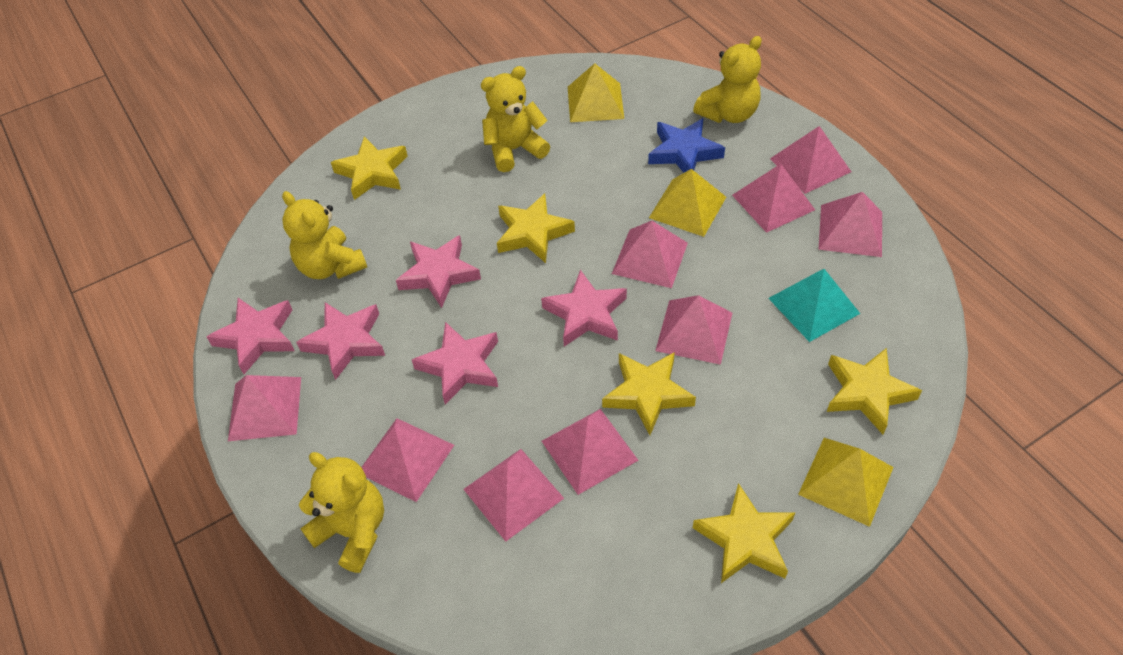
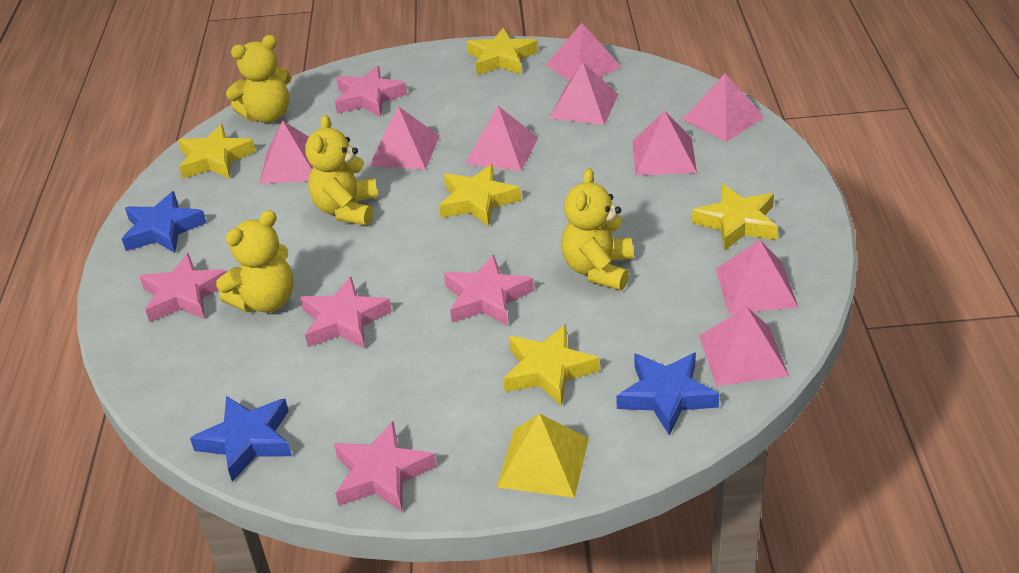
blue star: [648,118,725,173] = 1 -> [122,191,207,253] [190,396,292,482] [616,353,719,435] = 3
turquoise pyramid: [768,269,860,342] = 1 -> none = 0
yellow pyramid: [568,63,624,122] [649,169,726,237] [798,438,894,527] = 3 -> [497,414,589,498] = 1

